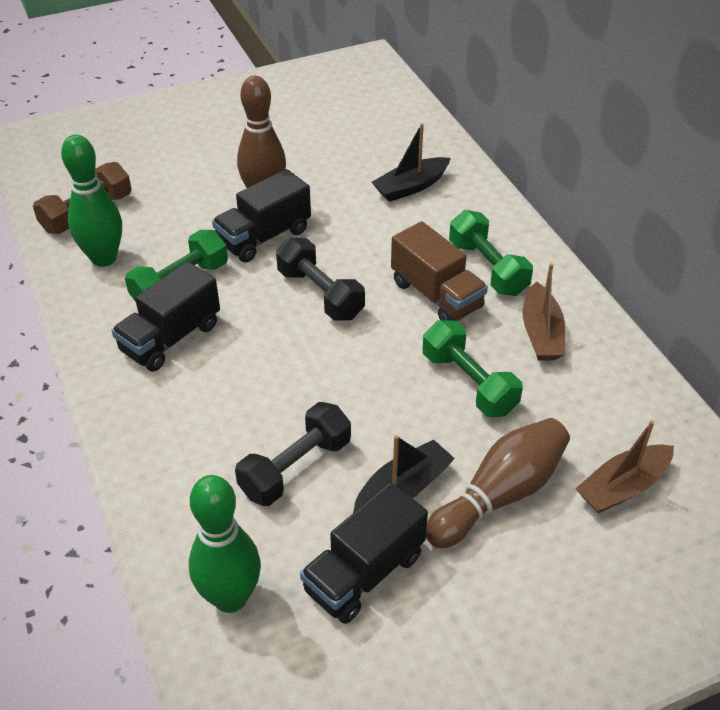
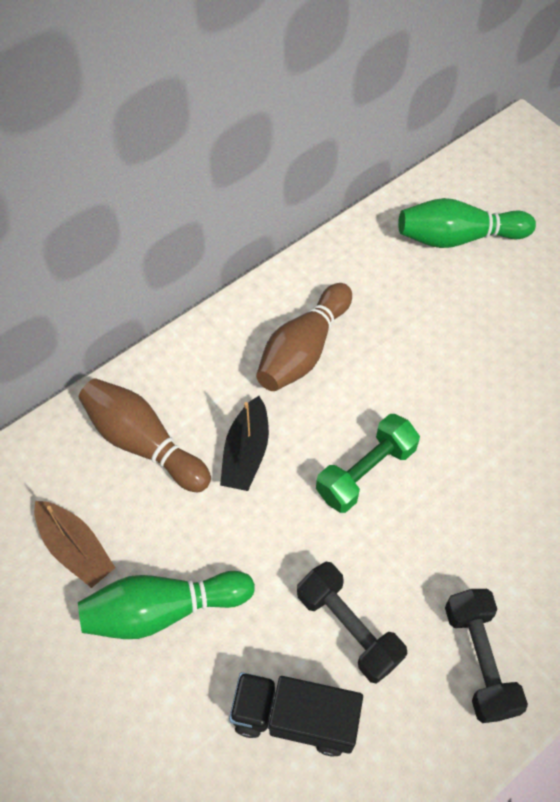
black boat: [353,435,455,512] [372,123,451,202] = 2 -> [220,396,269,491] = 1
black truck: [112,262,220,372] [212,169,311,262] [300,482,428,624] = 3 -> [229,672,363,757] = 1
brown boat: [523,263,565,360] [575,420,674,513] = 2 -> [34,501,115,588] = 1
brown dumbbell: [33,162,132,234] = 1 -> none = 0
brown truck: [391,221,488,321] = 1 -> none = 0
green dumbbell: [125,230,228,302] [423,320,523,417] [449,210,533,296] = 3 -> [316,414,420,513] = 1

